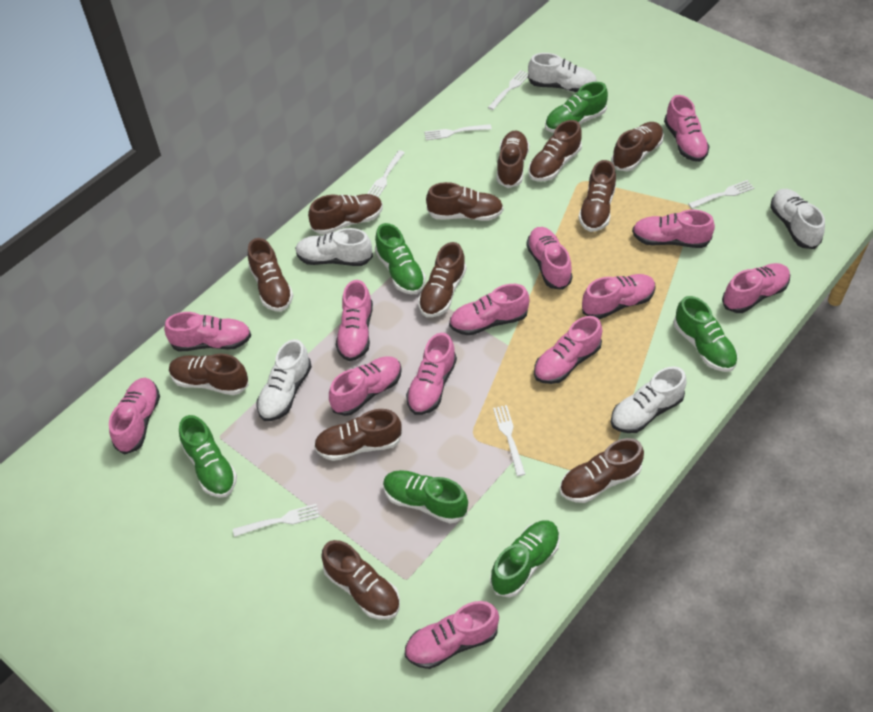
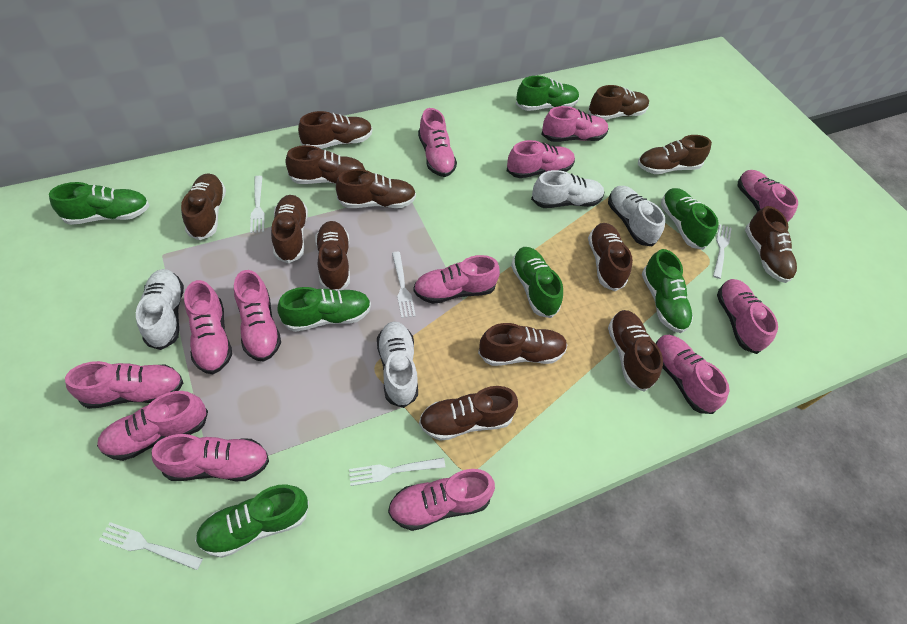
brown shoe: [169,354,249,395] [248,238,294,311] [308,194,383,235] [314,409,402,461] [321,540,400,619] [418,242,467,317] [426,182,503,221] [497,130,529,188] [528,120,582,181] [560,438,644,503] [578,160,616,232] [611,122,664,171] = 12 -> [181,173,226,240] [271,195,308,264] [286,145,365,184] [298,111,372,149] [315,221,350,291] [336,169,416,208] [419,386,518,441] [478,323,567,366] [588,85,649,120] [588,223,633,291] [608,310,663,392] [638,135,712,174] [745,206,797,283] = 13
green shoe: [179,415,237,498] [375,223,426,294] [383,470,468,524] [490,520,560,597] [545,82,608,133] [674,296,738,372] = 6 -> [49,182,150,225] [195,484,309,558] [277,287,371,332] [511,247,563,318] [516,76,579,111] [642,249,693,333] [661,188,719,250] = 7
white fork: [233,504,320,537] [367,150,405,197] [424,124,492,140] [488,70,528,110] [493,405,525,476] [688,180,754,209] = 6 -> [99,522,203,570] [250,176,265,233] [349,458,445,486] [392,252,416,318] [713,224,732,279] = 5
white shoe: [256,339,312,421] [295,228,373,266] [528,53,597,92] [611,366,687,433] [770,189,825,249] = 5 -> [136,269,184,350] [377,321,418,408] [531,170,604,208] [608,186,665,246] = 4

